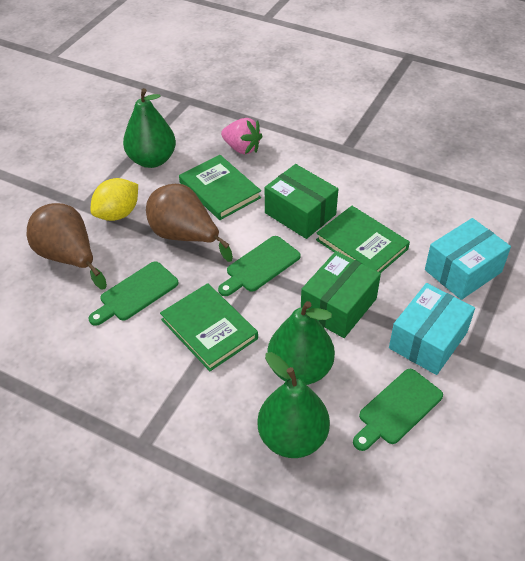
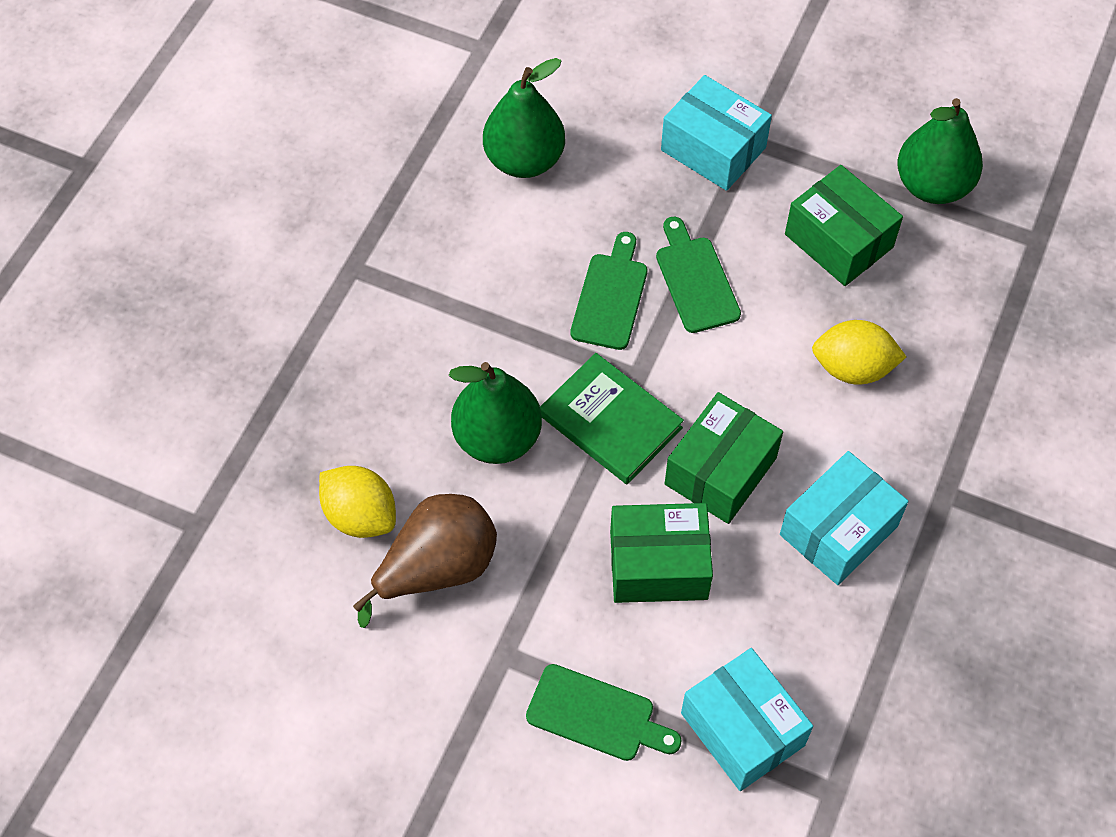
brown pear: [27,203,107,289] [146,184,233,262] = 2 -> [353,494,497,628] = 1
green book: [160,283,258,371] [179,155,261,220] [316,206,410,273] = 3 -> [540,353,684,484] = 1
green box: [265,164,338,239] [301,251,381,338] = 2 -> [610,503,713,603] [665,392,783,524] [785,165,903,286] = 3
pink strawberry: [221,118,263,154] = 1 -> none = 0
turquoise box: [389,283,475,375] [425,218,511,300] = 2 -> [661,75,772,191] [681,648,813,791] [780,451,909,585] = 3
yellow lemon: [90,178,138,221] = 1 -> [319,466,396,538] [812,320,906,385] = 2

